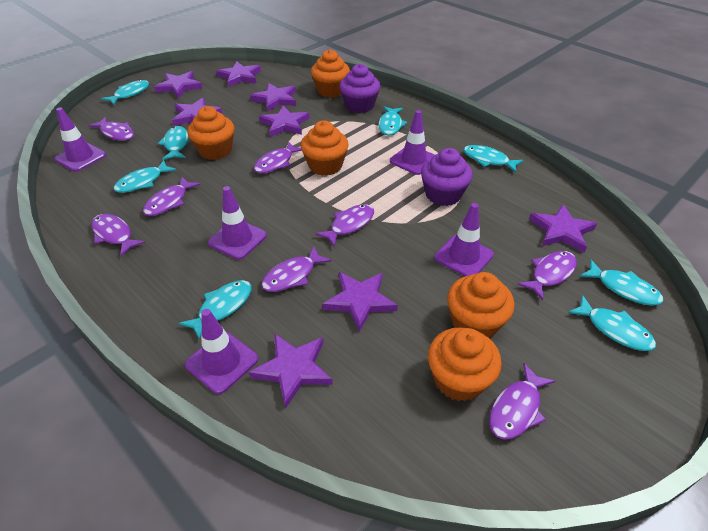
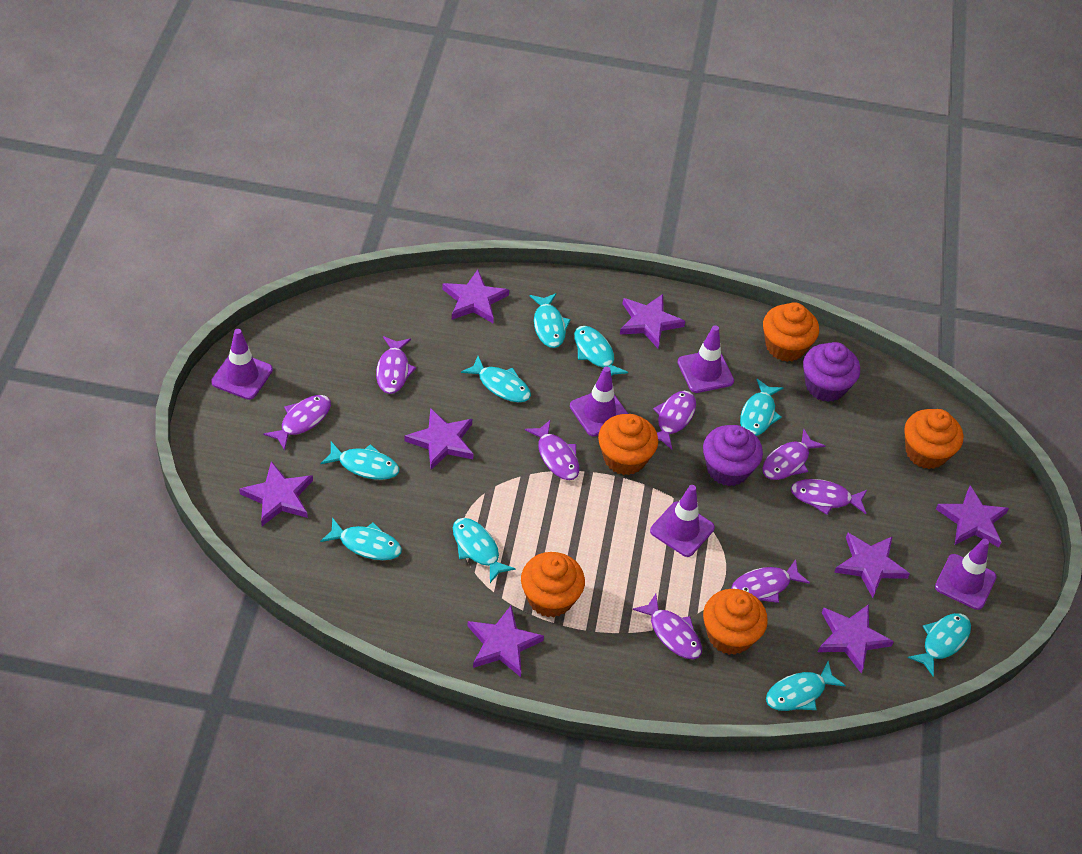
turquoise fish: [101,80,149,105] [113,160,177,193] [158,126,189,160] [178,280,252,340] [378,106,407,135] [464,145,524,173] [568,295,656,351] [580,259,663,306] = 8 -> [320,442,399,480] [320,517,402,560] [453,518,515,583] [461,356,531,403] [530,293,571,348] [574,326,628,376] [740,379,783,436] [766,661,846,711] [908,613,971,677] = 9

